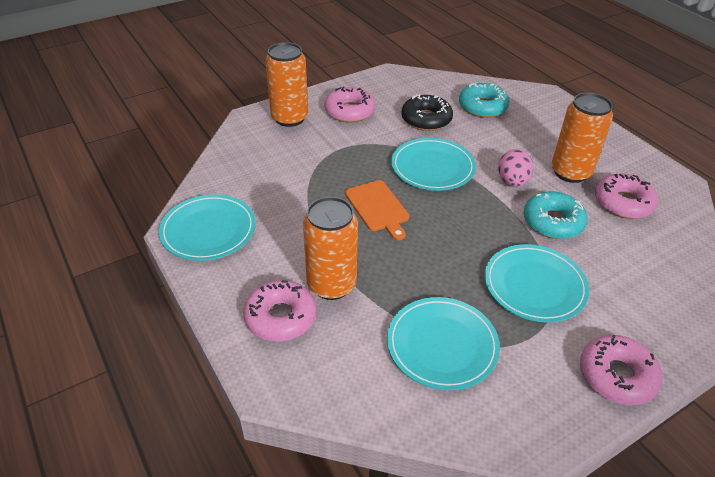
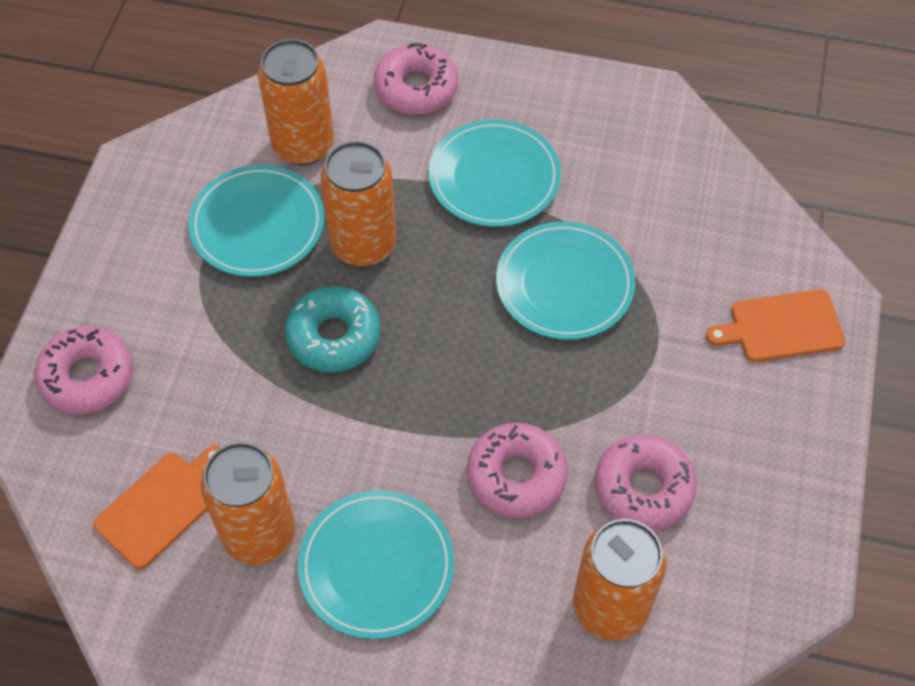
black donut: [401,94,453,131] = 1 -> none = 0
orange can: [265,42,308,127] [303,197,358,300] [551,93,613,183] = 3 -> [200,442,295,565] [258,39,334,165] [321,141,396,267] [573,519,667,641] = 4
orange cutting board: [345,180,410,240] = 1 -> [93,445,221,569] [706,289,846,362] = 2
pink egg: [498,149,533,187] = 1 -> none = 0
turquoise donut: [459,82,510,118] [523,191,588,239] = 2 -> [285,286,381,373] = 1

